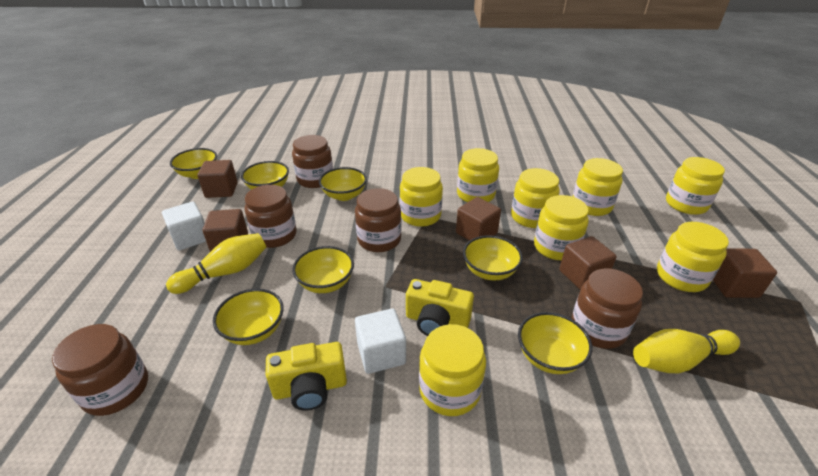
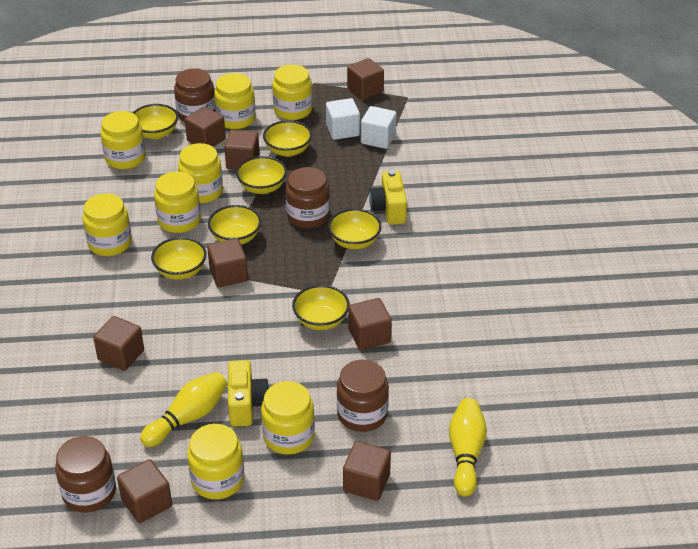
brown cube: [197,160,238,198] [203,209,248,252] [456,197,501,241] [559,236,617,290] [713,249,777,298] = 5 -> [93,316,144,371] [117,459,172,523] [185,106,226,147] [207,238,248,287] [224,130,260,170] [343,441,391,501] [347,58,384,100] [348,298,392,350] = 8
brown jar: [52,324,148,416] [245,185,296,248] [292,135,333,188] [355,188,402,252] [571,268,643,349] = 5 -> [55,436,116,513] [174,68,216,122] [285,167,330,229] [337,360,389,432] = 4

